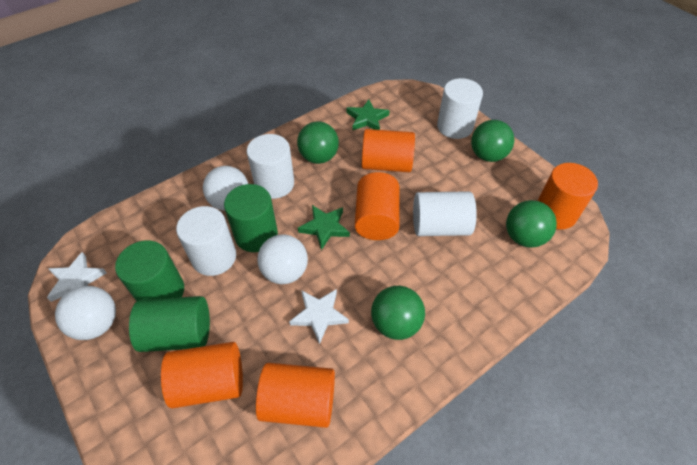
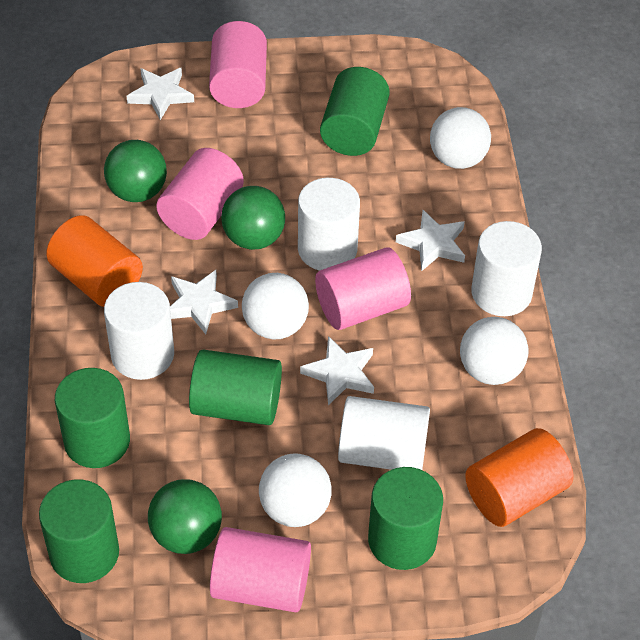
green ball: [297,122,339,164] [371,286,425,340] [471,120,515,162] [506,200,557,248] = 4 -> [104,140,167,202] [148,479,222,554] [221,186,285,250] = 3
green cylinder: [115,240,184,301] [129,296,210,352] [224,184,278,252] = 3 -> [39,479,119,583] [55,368,130,468] [189,349,282,425] [320,67,390,156] [368,467,443,570] = 5
green star: [298,205,350,250] [347,100,390,130] = 2 -> none = 0
orange cylinder: [161,342,243,408] [256,363,335,428] [355,172,400,240] [362,129,415,172] [538,163,598,230] = 5 -> [46,215,143,307] [465,428,573,527] = 2
pink cylinder: none = 0 -> [156,148,244,240] [209,21,267,108] [210,527,311,612] [315,247,411,330] = 4
white ball: [55,286,116,340] [203,166,248,211] [257,234,308,284] = 3 -> [242,273,309,340] [259,454,332,527] [430,107,491,169] [460,317,528,385] = 4
white star: [47,252,107,302] [289,289,349,344] = 2 -> [126,68,194,120] [170,270,238,334] [300,336,374,405] [396,210,465,271] = 4

